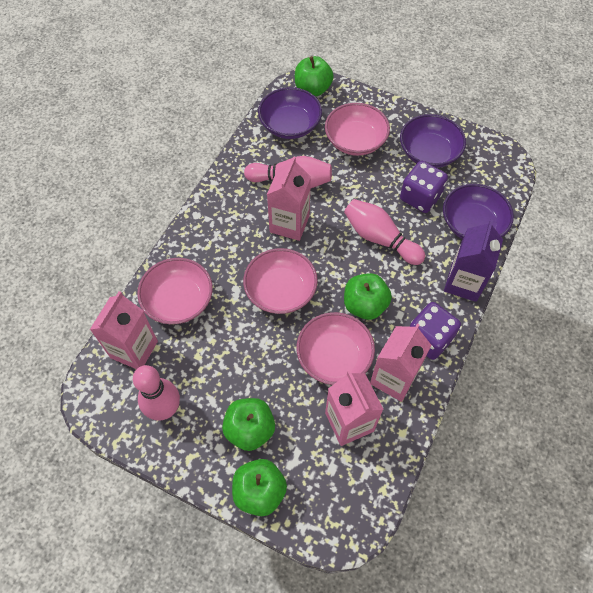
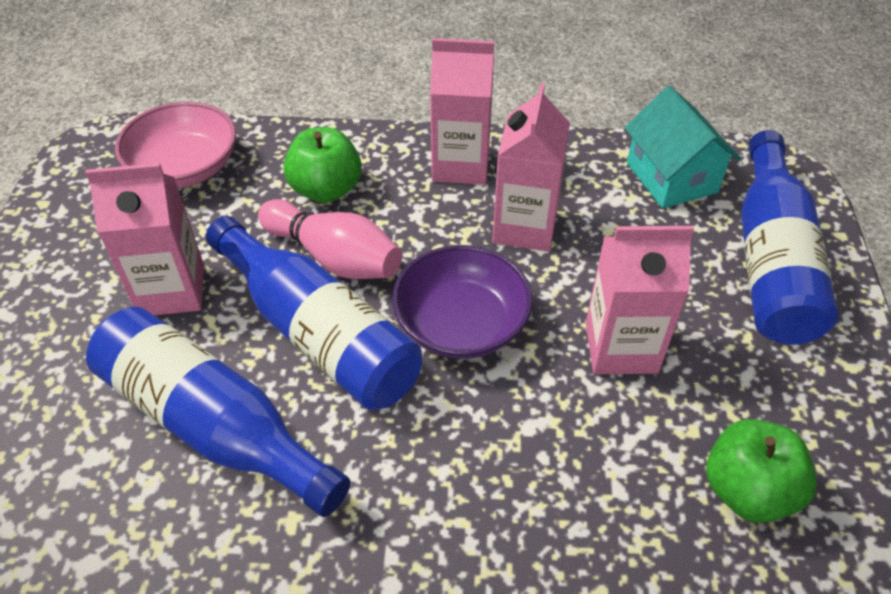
blue bottle: none = 0 -> [86,307,351,517] [206,216,422,410] [741,130,839,345] = 3
green apple: [222,398,275,451] [232,459,287,516] [295,56,334,96] [344,273,392,320] = 4 -> [283,127,362,203] [706,419,817,523] = 2
pink bowl: [137,258,213,324] [243,248,318,314] [296,312,375,385] [325,103,390,156] = 4 -> [115,102,236,188] = 1
pink bowling pin: [133,365,180,421] [244,156,332,189] [344,199,425,265] = 3 -> [258,199,402,279] = 1
purple bowl: [258,87,322,139] [400,114,466,168] [443,184,514,239] = 3 -> [392,245,533,359] = 1
purple carton: [444,219,503,302] = 1 -> none = 0
purple dice: [400,161,448,213] [409,302,461,360] = 2 -> none = 0
turquoise house: none = 0 -> [625,86,741,209] = 1

